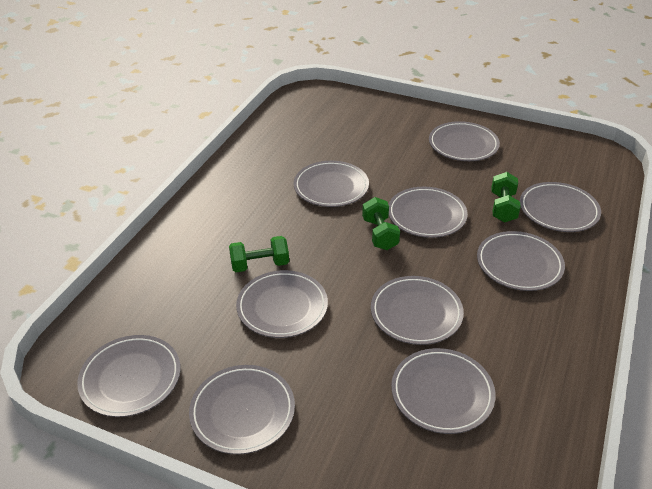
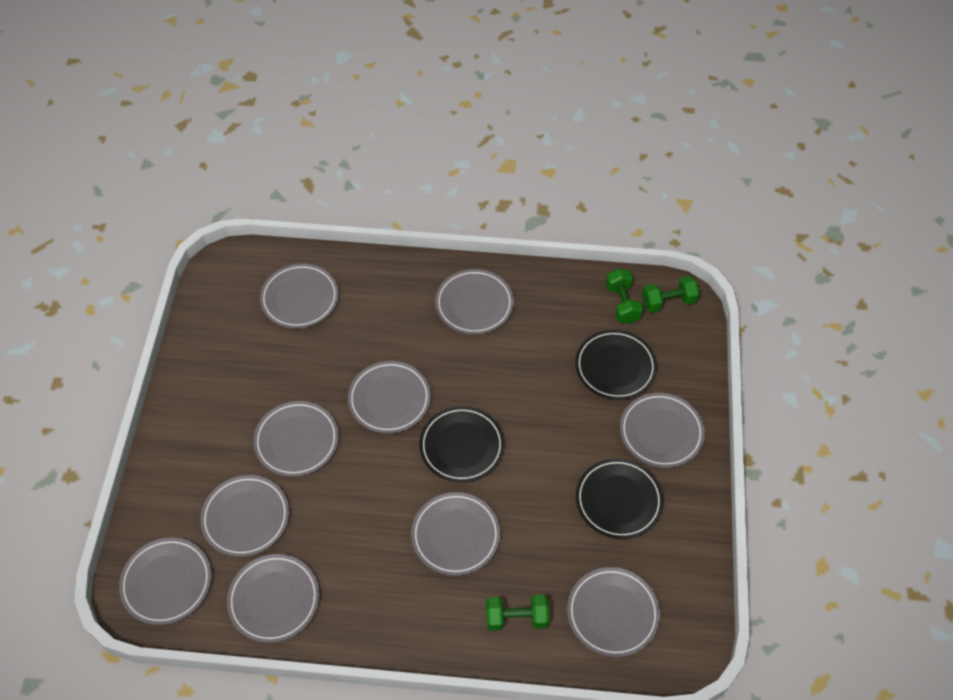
black plate: none = 0 -> [419,406,504,482] [575,330,657,400] [576,458,664,539] = 3

